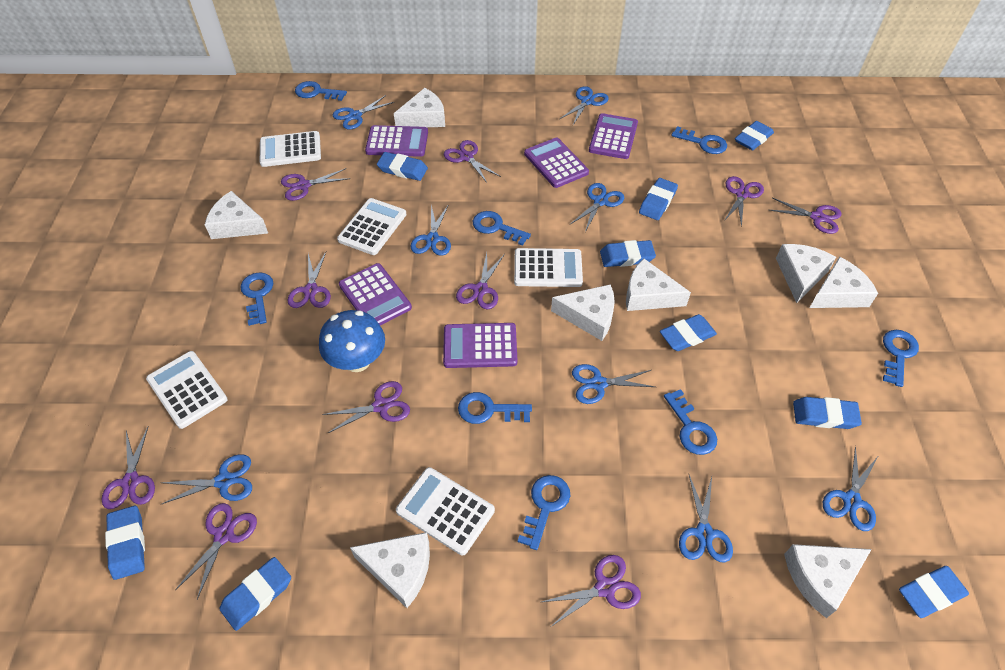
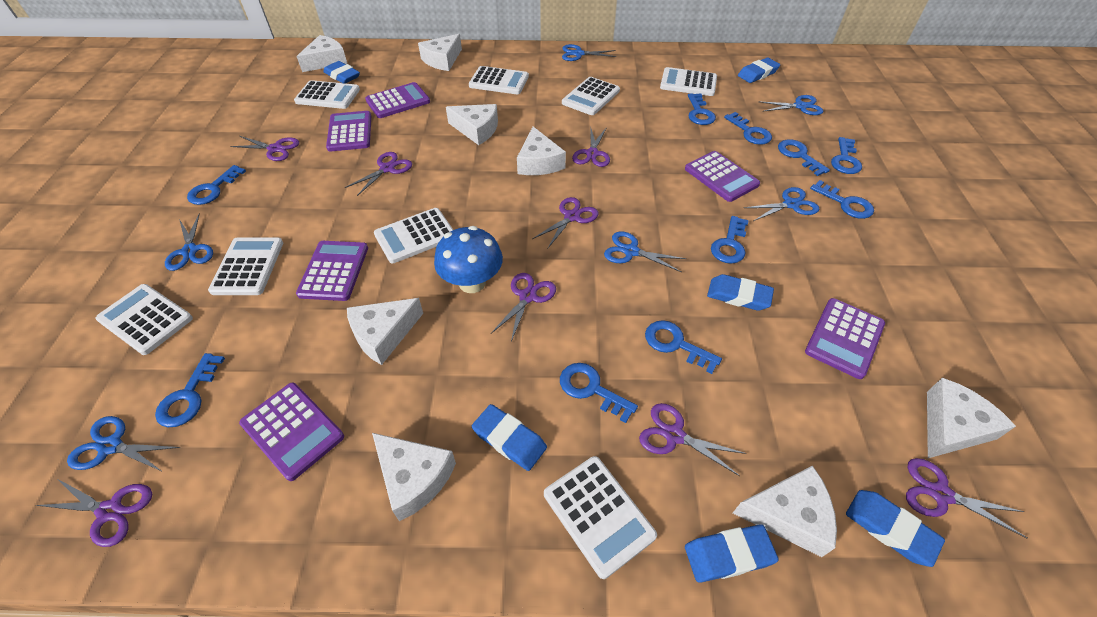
blue eraser: [105,506,145,580] [219,557,291,631] [377,152,428,181] [600,240,656,267] [639,178,678,220] [660,314,717,351] [735,121,774,150] [793,397,862,429] [899,566,969,618] = 9 -> [323,61,360,83] [472,404,547,471] [685,524,779,583] [707,274,774,311] [738,58,780,83] [846,490,945,567] = 6
blue key: [241,272,273,326] [295,81,347,101] [458,392,532,424] [473,211,531,246] [518,475,570,550] [664,389,717,455] [671,126,727,154] [883,330,919,387] = 8 -> [155,353,225,427] [187,165,246,205] [560,363,638,423] [645,320,722,374] [688,93,716,125] [711,216,749,264] [724,112,772,145] [778,139,830,176] [810,180,874,219] [831,137,862,174] = 10
blue scissors: [160,454,252,505] [333,95,394,129] [410,204,451,256] [560,86,609,125] [569,183,624,232] [572,364,655,404] [679,475,733,562] [823,446,878,531] = 8 -> [67,416,180,472] [165,213,213,271] [562,44,616,61] [604,231,687,272] [744,187,819,221] [758,95,823,115] = 6
purple calculator: [339,263,412,326] [365,125,428,157] [443,323,517,368] [524,137,589,188] [589,113,638,159] = 5 -> [239,382,344,481] [296,241,368,301] [326,111,371,152] [365,82,430,118] [685,151,760,202] [805,298,885,379] = 6
purple scissors: [101,426,155,509] [175,503,257,599] [281,168,350,201] [287,252,331,308] [322,381,410,433] [444,140,501,183] [456,253,505,309] [541,555,641,626] [724,176,764,227] [769,198,841,234] = 10 -> [36,479,152,547] [230,136,299,161] [345,152,412,196] [491,273,556,342] [532,197,599,248] [572,126,610,167] [639,403,747,476] [906,458,1027,538] = 8
white calculator: [146,351,228,429] [260,131,321,167] [337,198,407,255] [396,467,495,556] [514,248,583,287] = 5 -> [96,284,193,355] [208,238,283,295] [294,80,360,109] [374,208,453,263] [469,66,529,94] [544,456,657,579] [562,77,620,115] [660,67,717,96] = 8

